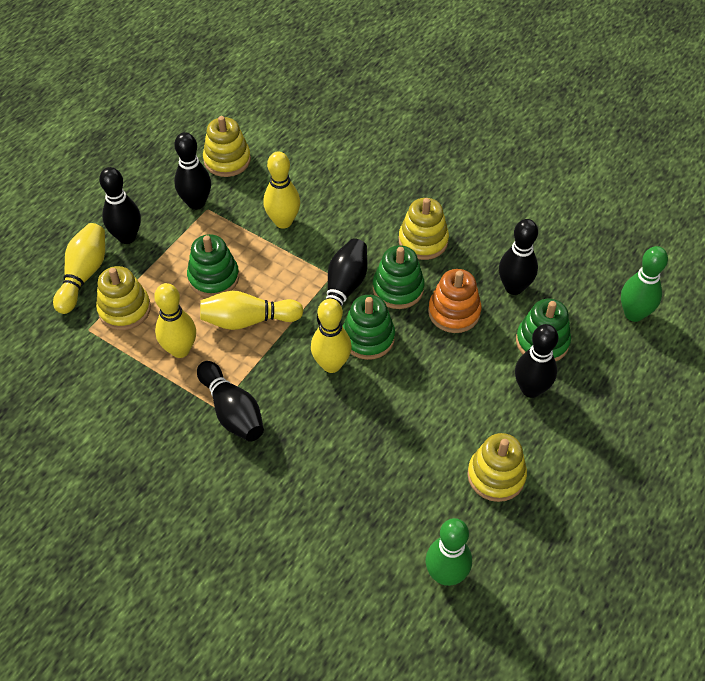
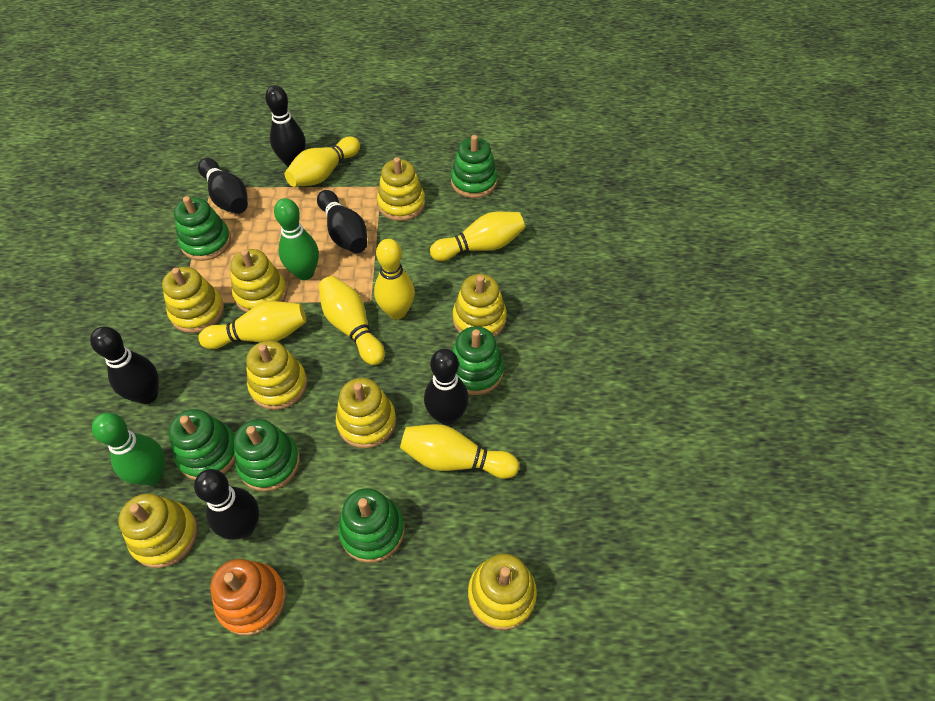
green stacking toy: [187,234,239,297] [343,295,395,360] [373,246,425,309] [516,299,571,361] = 4 -> [169,409,235,480] [174,196,231,261] [234,419,300,491] [338,488,404,563] [451,135,497,198] [452,326,504,395] = 6
yellow bowling pin: [53,223,105,314] [154,283,196,358] [200,291,304,330] [263,151,300,229] [311,299,352,373] = 5 -> [198,301,306,349] [285,137,360,187] [319,276,385,365] [374,239,415,320] [400,424,519,479] [430,212,525,261] = 6
yellow stacking toy: [96,266,151,330] [203,116,251,177] [399,198,449,260] [467,433,527,502] = 4 -> [118,493,198,568] [162,267,224,333] [230,249,287,312] [246,340,307,410] [336,378,396,448] [377,157,425,221] [453,274,507,337] [468,554,537,630] = 8

